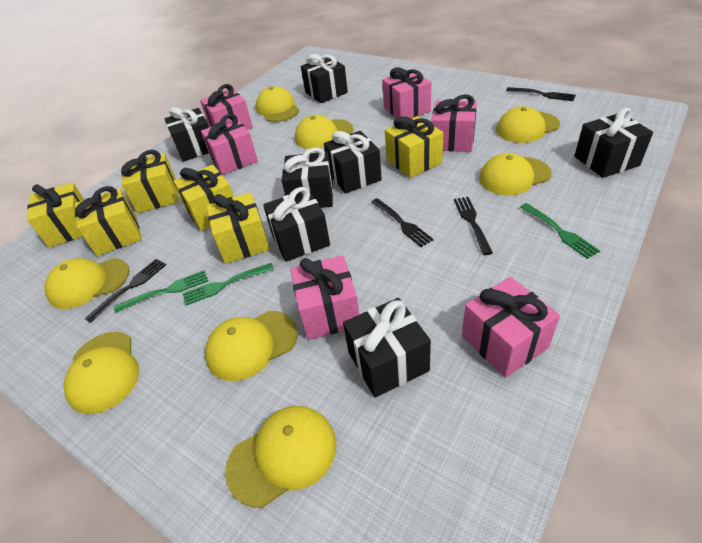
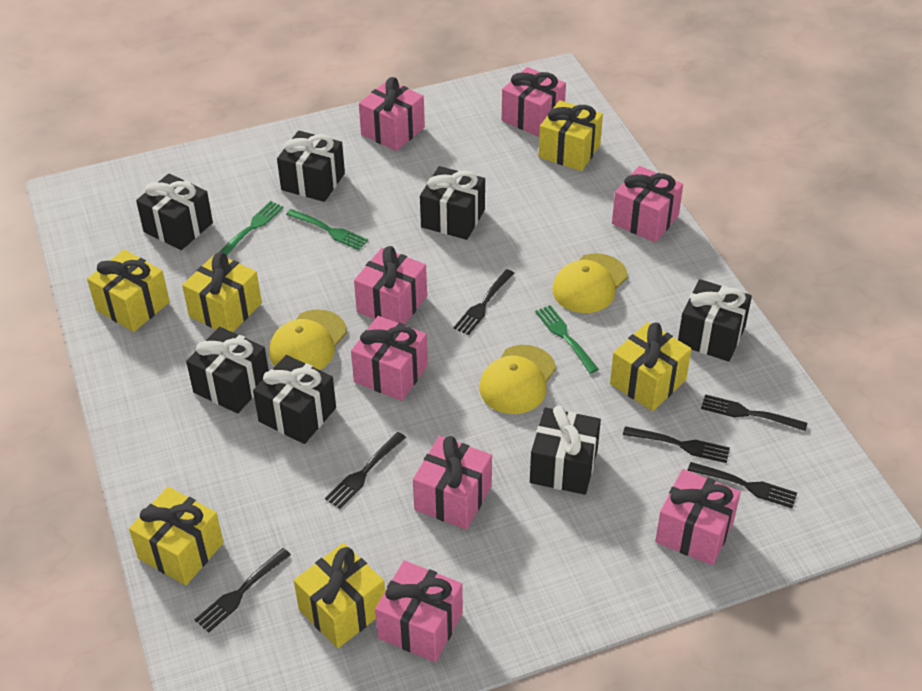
black fork: [85,259,166,323] [371,198,434,247] [454,197,493,255] [506,87,576,101] = 4 -> [195,548,291,633] [325,432,406,509] [454,269,515,335] [623,426,730,463] [687,462,797,508] [701,394,807,431] = 6
pink gift: [200,84,253,130] [201,114,258,175] [290,255,359,340] [382,67,431,118] [431,94,477,152] [462,277,560,378] = 6 -> [351,316,428,401] [354,246,427,324] [359,77,425,151] [375,560,463,662] [413,436,492,530] [502,67,566,137] [612,166,683,243] [655,469,741,565] = 8
yellow cap: [45,258,129,309] [63,332,139,414] [205,311,298,381] [225,406,337,508] [256,86,299,122] [295,115,353,149] [479,153,552,195] [496,106,560,143] = 8 -> [269,309,347,370] [479,345,556,414] [552,253,628,313] = 3

